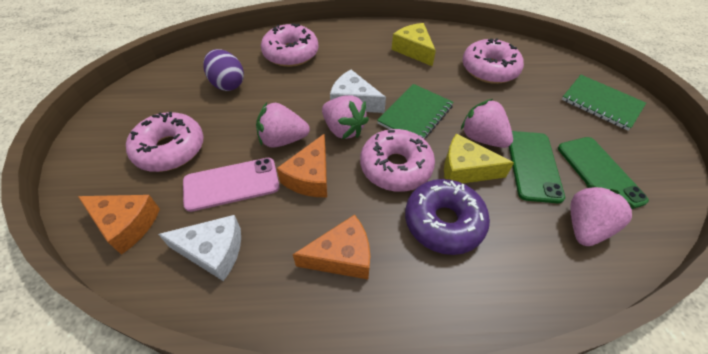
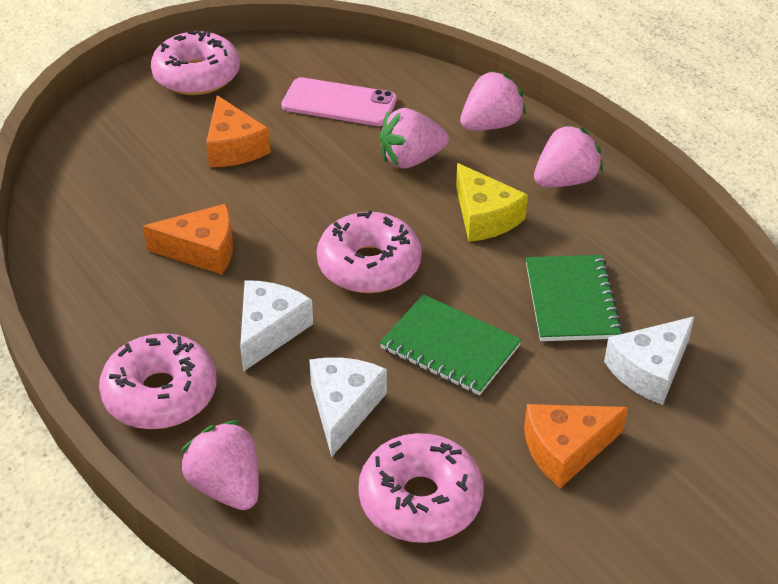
green phone: [509,131,565,203] [558,137,649,209] = 2 -> none = 0
purple donut: [405,179,490,255] = 1 -> none = 0
purple egg: [203,49,244,91] = 1 -> none = 0
white cheese: [158,215,241,281] [330,70,386,113] = 2 -> [240,280,313,372] [309,358,387,457] [604,316,695,405] = 3
yellow cheese: [392,23,436,66] [444,133,514,183] = 2 -> [456,163,528,242] = 1

